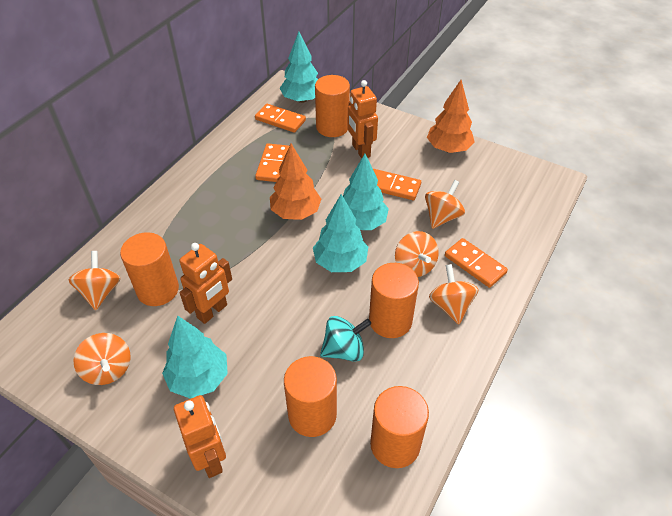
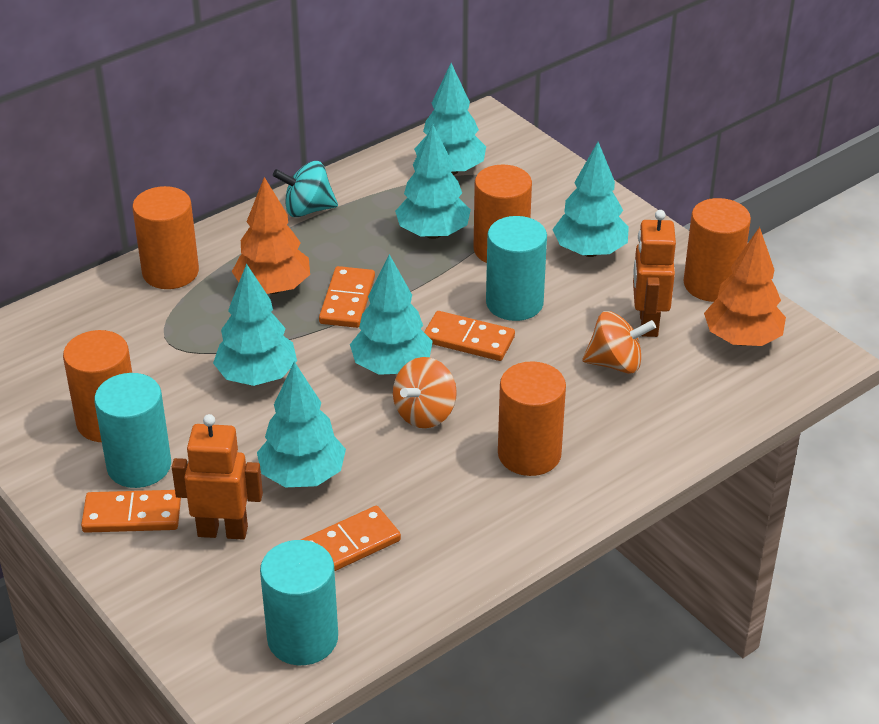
orange robot: [174,395,226,478] [179,243,232,324] [347,80,378,159] = 3 -> [172,414,263,540] [633,210,676,337] = 2
orange spinning top: [69,251,121,310] [73,333,131,385] [395,231,439,277] [425,180,465,229] [429,264,479,324] = 5 -> [393,357,457,428] [582,311,656,374] = 2
turquoise cylinder: none = 0 -> [94,373,171,488] [260,540,338,665] [486,216,547,321] = 3
turquoise tree: [162,316,228,399] [279,31,318,103] [313,194,368,272] [343,154,389,230] = 4 -> [213,263,297,386] [257,362,346,487] [350,254,433,375] [395,124,471,239] [414,63,486,175] [552,142,629,257] = 6

